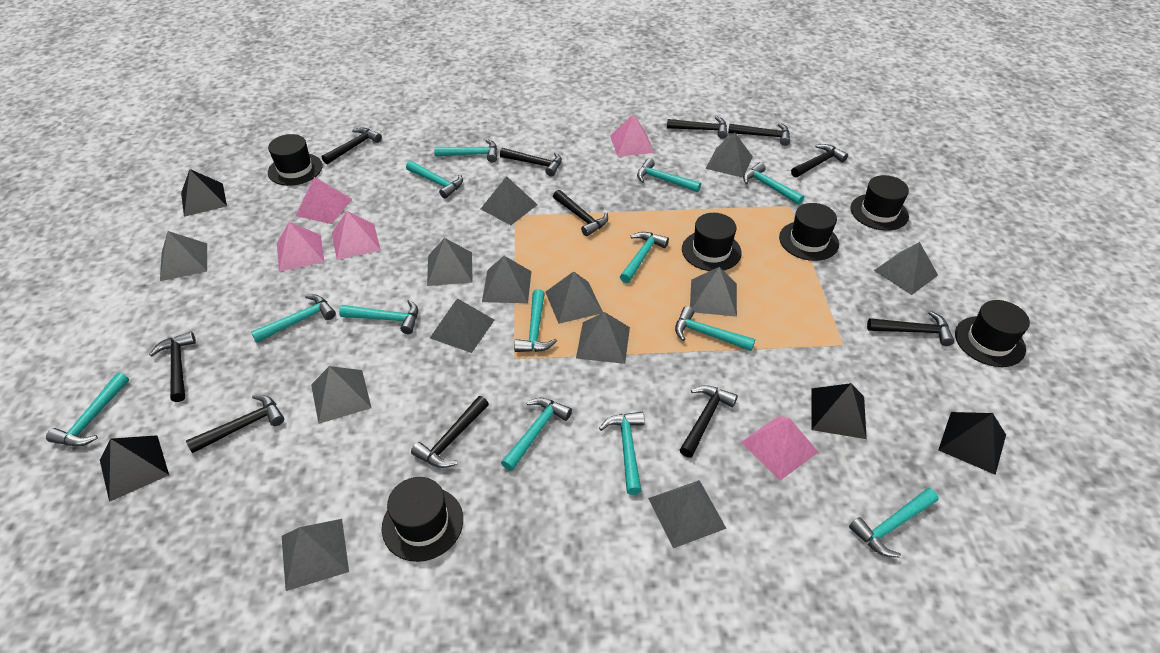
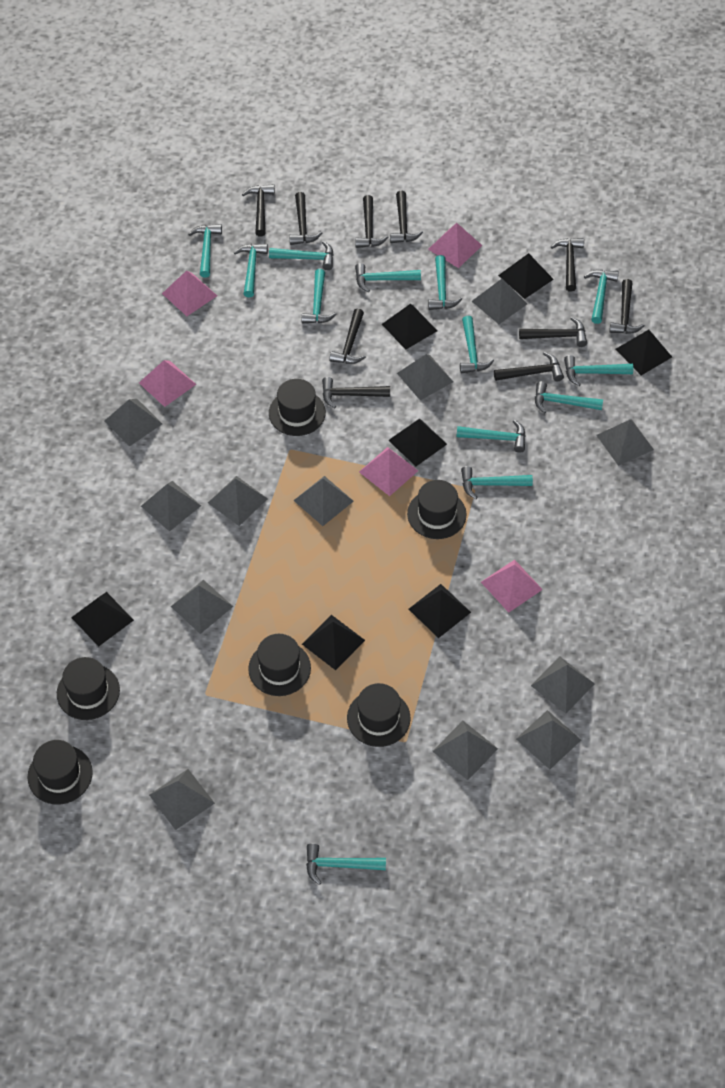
black hammer: [149,331,196,402] [186,395,284,453] [322,127,382,164] [411,396,489,468] [500,148,562,177] [553,190,608,236] [667,116,728,139] [680,385,738,458] [728,123,790,146] [791,144,848,177] [867,311,954,346] = 11 -> [242,184,275,237] [289,192,322,245] [322,377,390,408] [329,309,366,364] [355,195,388,248] [390,191,423,243] [494,352,564,381] [519,317,587,347] [551,238,584,292] [609,279,645,334] = 10
black pyramid: [100,435,169,502] [181,169,227,217] [811,383,867,439] [938,412,1006,475] = 4 -> [71,592,134,647] [302,615,365,670] [382,304,437,350] [388,418,447,466] [409,584,471,638] [498,253,554,299] [615,330,672,375] = 7
grey pyramid: [160,231,207,281] [282,519,349,591] [311,366,372,424] [427,238,473,286] [430,298,494,353] [481,176,538,225] [482,256,531,303] [545,271,603,324] [576,312,630,364] [648,480,727,548] [690,267,737,317] [706,132,753,178] [874,242,938,295] = 13 -> [105,399,162,446] [141,481,201,532] [149,769,215,830] [171,580,233,634] [208,476,268,526] [293,476,354,526] [397,354,453,400] [432,721,498,780] [472,279,527,324] [516,710,581,769] [531,657,595,713] [596,420,654,466] = 12

